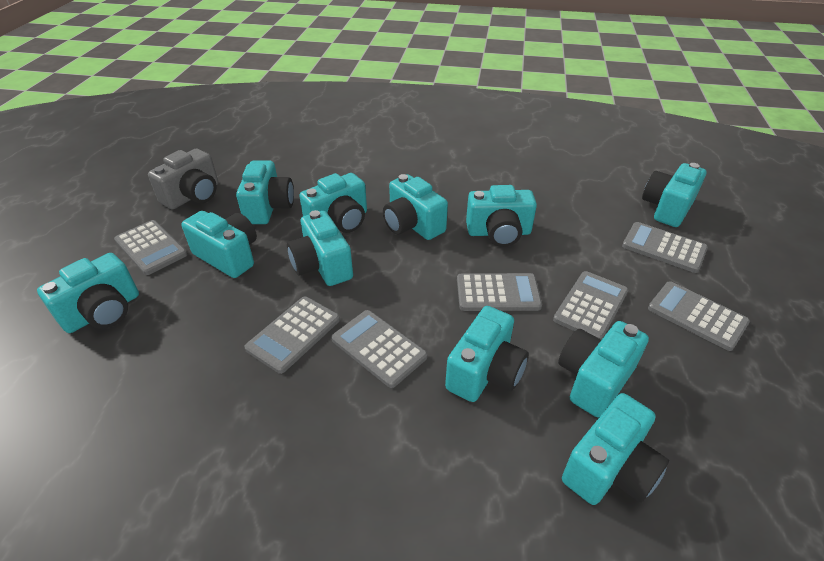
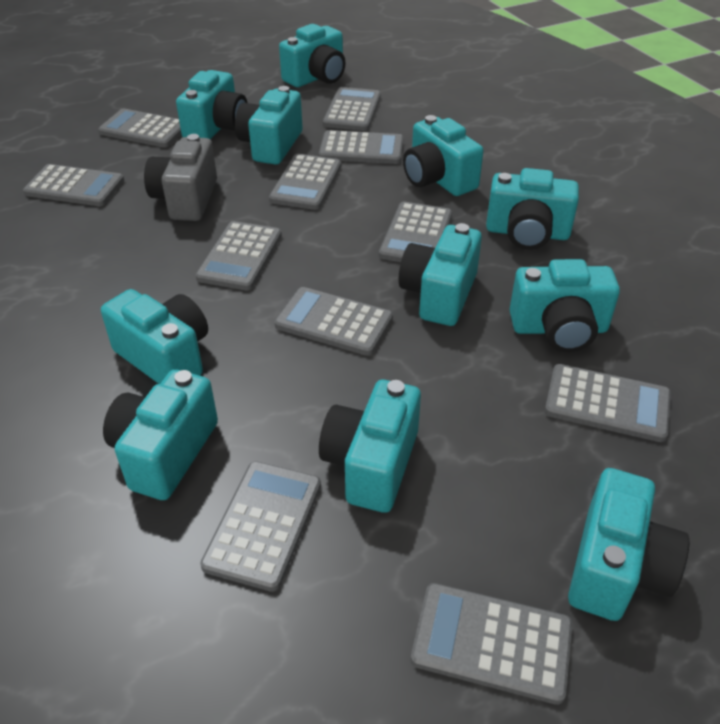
grey calculator: [114,220,188,275] [244,296,340,374] [331,310,428,388] [457,273,542,311] [553,271,628,340] [622,222,708,273] [648,282,750,351] = 7 -> [23,164,124,206] [98,108,181,148] [196,221,282,290] [200,461,321,592] [269,154,341,210] [274,287,393,356] [319,130,403,164] [323,87,381,131] [379,202,452,262] [411,583,573,705] [545,364,671,442] = 11

